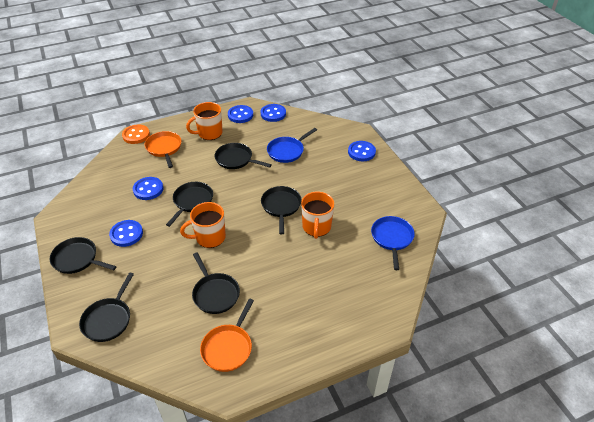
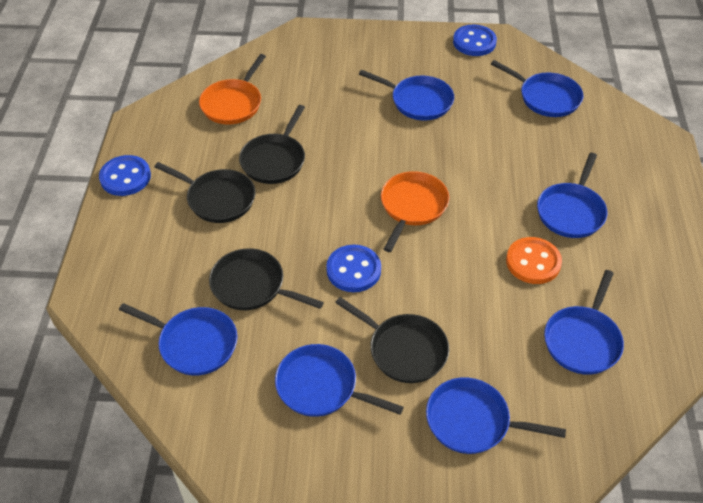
black pan: [50,237,116,274] [79,272,134,342] [166,182,213,227] [192,252,240,314] [215,143,272,169] [261,186,302,234] = 6 -> [154,162,256,223] [209,248,324,310] [239,105,305,184] [335,297,449,383] = 4
blue button: [109,220,143,247] [133,177,163,200] [228,105,253,123] [261,104,286,122] [348,141,376,161] = 5 -> [99,155,151,196] [326,245,381,292] [453,25,497,56] = 3
blue pan: [267,128,317,163] [371,216,415,270] = 2 -> [119,303,238,376] [275,344,404,417] [359,70,454,120] [426,377,566,454] [491,60,584,117] [537,153,607,238] [544,270,624,375] = 7
orange mug: [180,202,226,248] [186,102,223,140] [301,191,334,239] = 3 -> none = 0

